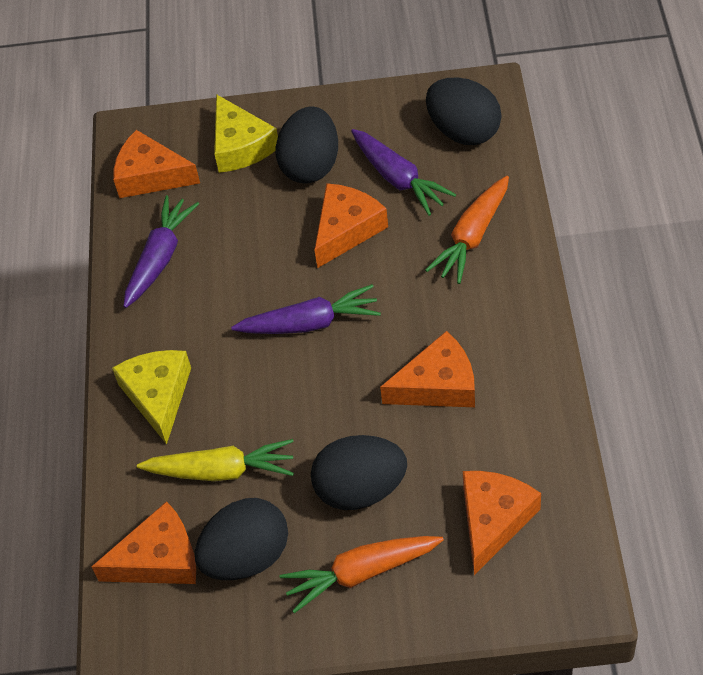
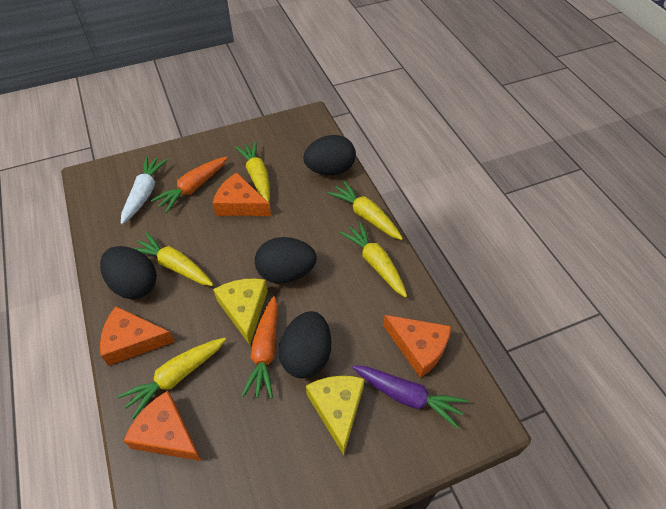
orange cheese: [91,501,196,584] [113,130,200,198] [314,183,388,268] [380,331,475,407] [463,471,541,575] = 5 -> [100,306,175,366] [123,391,202,461] [213,172,271,216] [383,315,451,378] = 4
purple carrot: [123,195,199,308] [231,284,381,334] [351,129,456,216] = 3 -> [352,365,467,429] = 1
white carrot: none = 0 -> [121,156,168,224] = 1
yellow carrot: [137,439,294,481] = 1 -> [117,338,226,420] [133,232,213,286] [235,141,270,203] [327,181,403,240] [340,222,407,298] = 5

